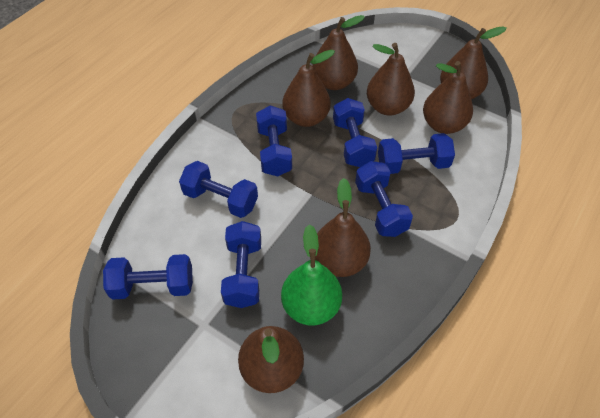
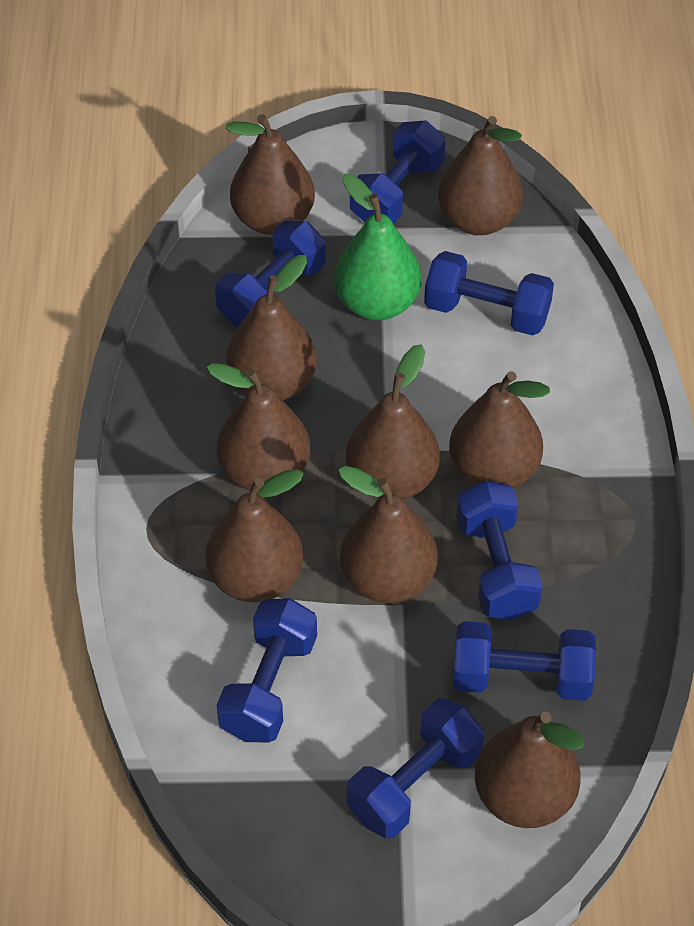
brown pear: [238,326,304,393] [282,50,335,127] [312,15,365,90] [315,178,371,277] [367,43,415,116] [423,61,473,134] [440,26,507,99] = 7 -> [206,469,304,602] [207,363,310,491] [225,114,315,235] [226,255,317,400] [338,466,438,603] [346,344,440,499] [438,116,523,235] [449,371,550,488] [475,711,584,828] = 9

